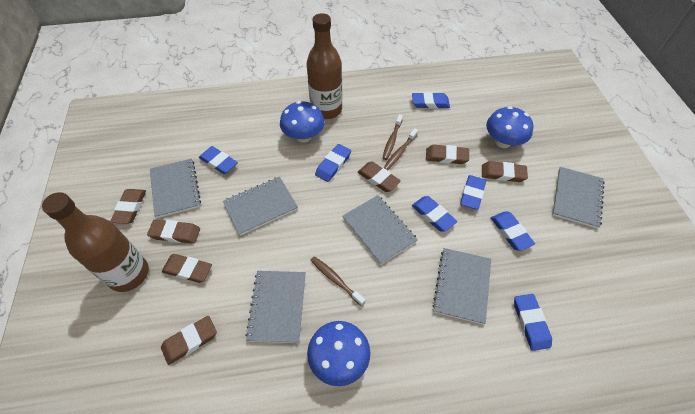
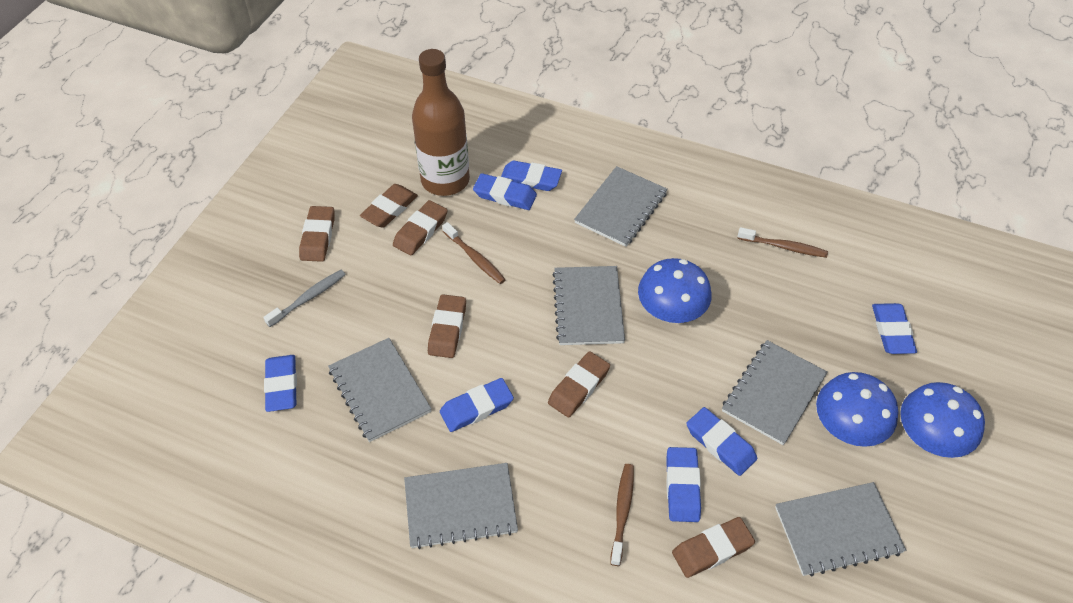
brown bottle: [42,192,149,292] [307,13,342,119] = 2 -> [412,49,470,196] = 1
brown eraser: [110,189,146,224] [147,220,200,244] [161,316,217,365] [162,254,212,283] [358,162,401,192] [426,145,469,164] [482,161,528,182] = 7 -> [299,206,335,262] [360,184,418,228] [393,200,448,255] [428,294,466,358] [548,351,610,417] [672,517,755,578] = 6
grey toothbrush: none = 0 -> [263,270,346,327] = 1

